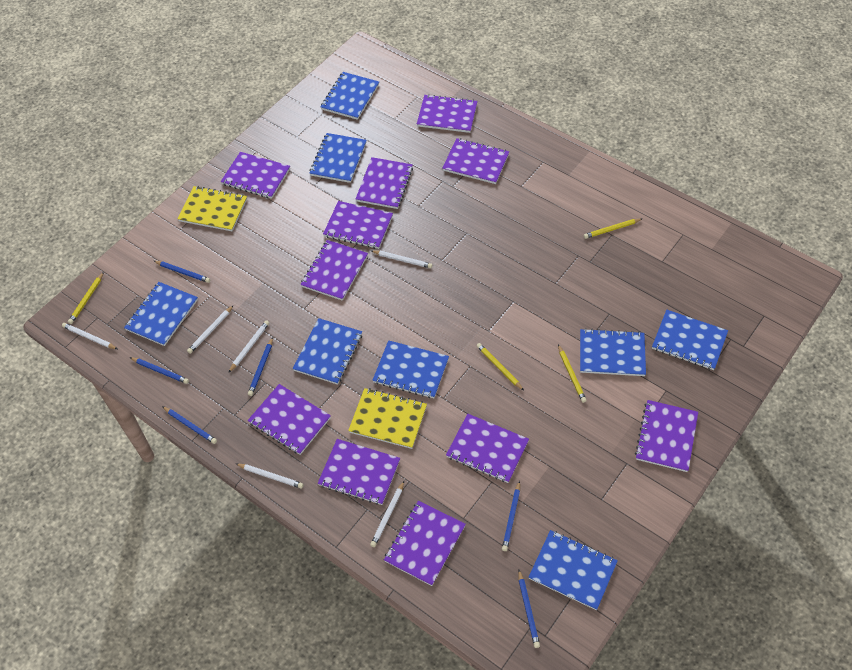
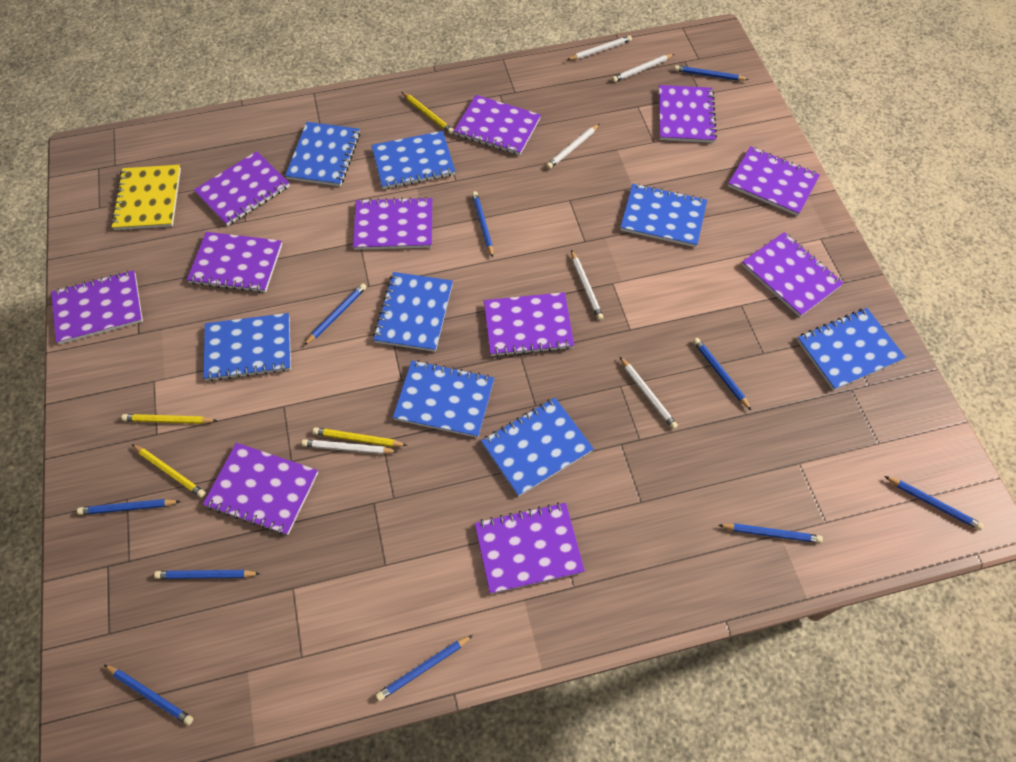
blue pencil: [129,357,189,384] [154,261,210,283] [162,406,217,444] [248,337,273,396] [502,481,520,551] [518,570,540,648] = 6 -> [77,499,181,515] [104,665,193,725] [154,570,260,579] [304,283,367,345] [376,635,473,701] [472,191,493,257] [674,65,749,81] [693,338,752,411] [719,523,823,543] [884,476,984,530] = 10
yellow notebook: [177,186,247,231] [348,388,427,449] = 2 -> [111,165,181,230] = 1

